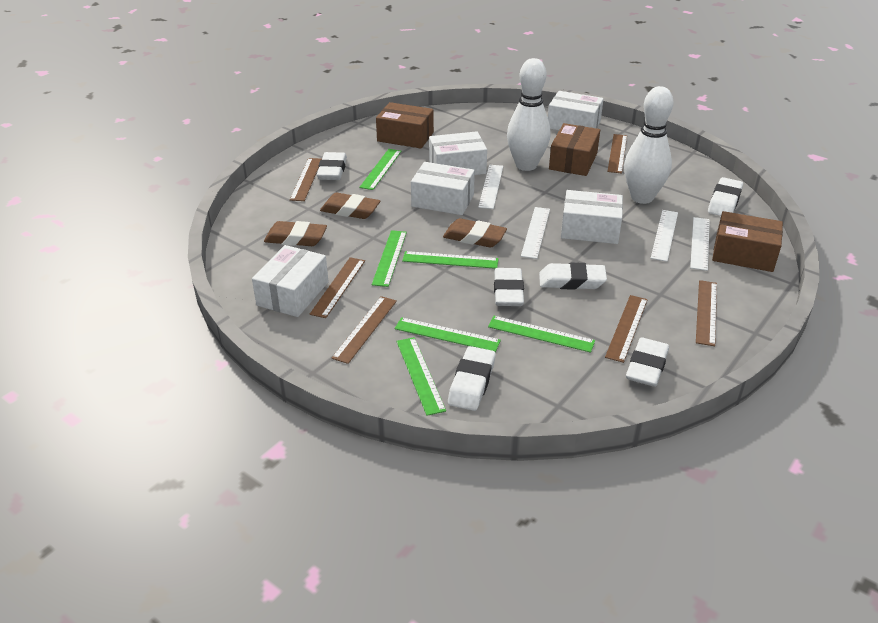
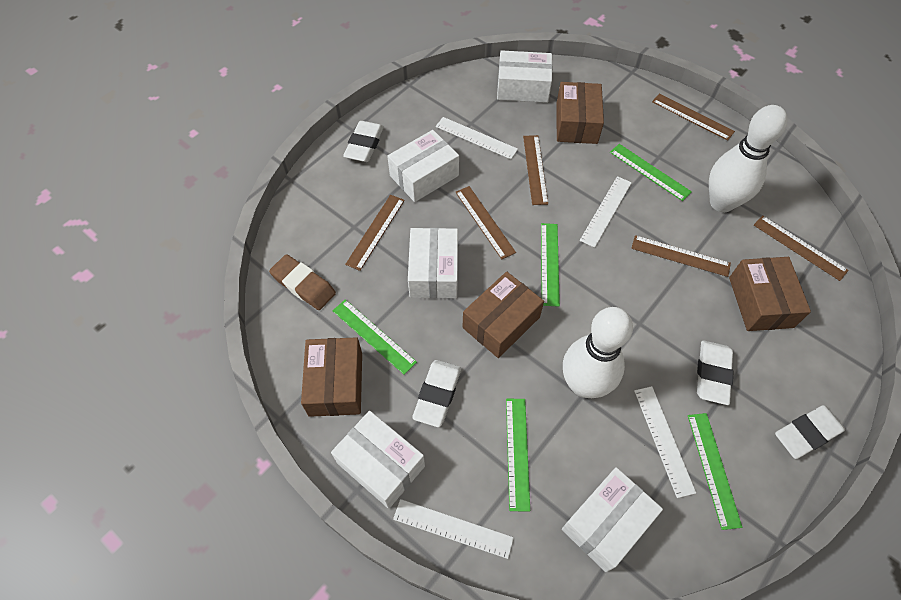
brown box: [376,102,434,148] [549,123,600,176] [712,211,783,272] = 3 -> [301,337,362,417] [462,272,544,358] [556,82,604,144] [729,257,811,331] = 4
brown eraser: [264,221,327,246] [320,193,380,219] [443,218,507,248] = 3 -> [269,254,336,310] = 1
green ruler: [359,149,402,190] [372,230,407,287] [395,317,501,352] [397,337,446,416] [402,251,499,269] [488,316,595,353] = 6 -> [332,299,417,375] [506,399,530,512] [541,223,560,307] [610,144,692,201] [688,413,742,530] = 5
white eraser: [317,152,347,180] [448,346,496,411] [494,268,524,306] [539,262,607,290] [626,337,669,387] [708,177,743,216] = 6 -> [343,121,384,162] [412,360,461,427] [697,341,734,405] [775,405,845,459] = 4

